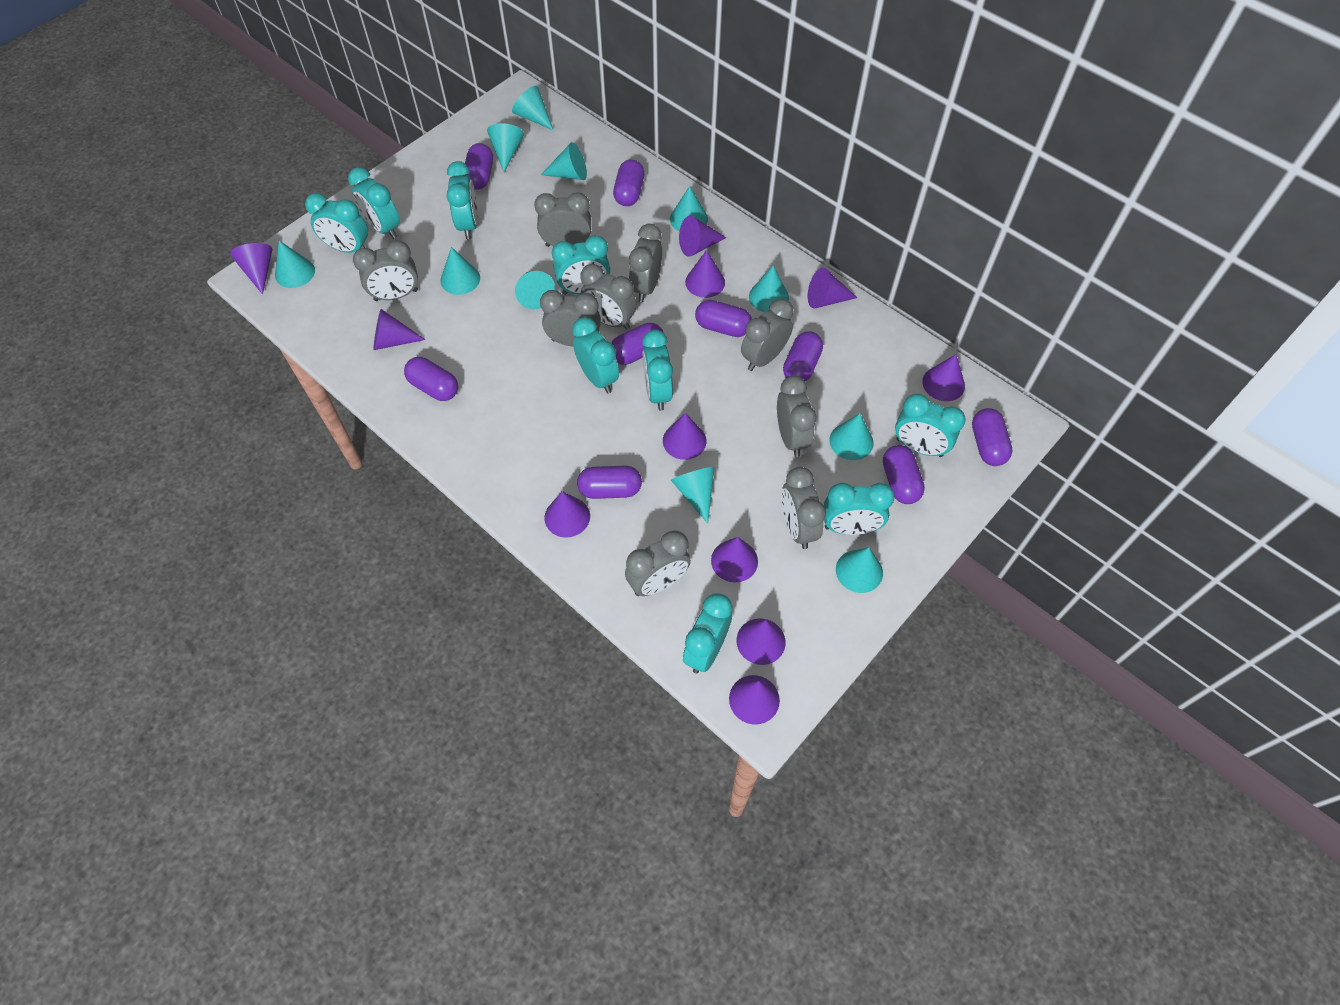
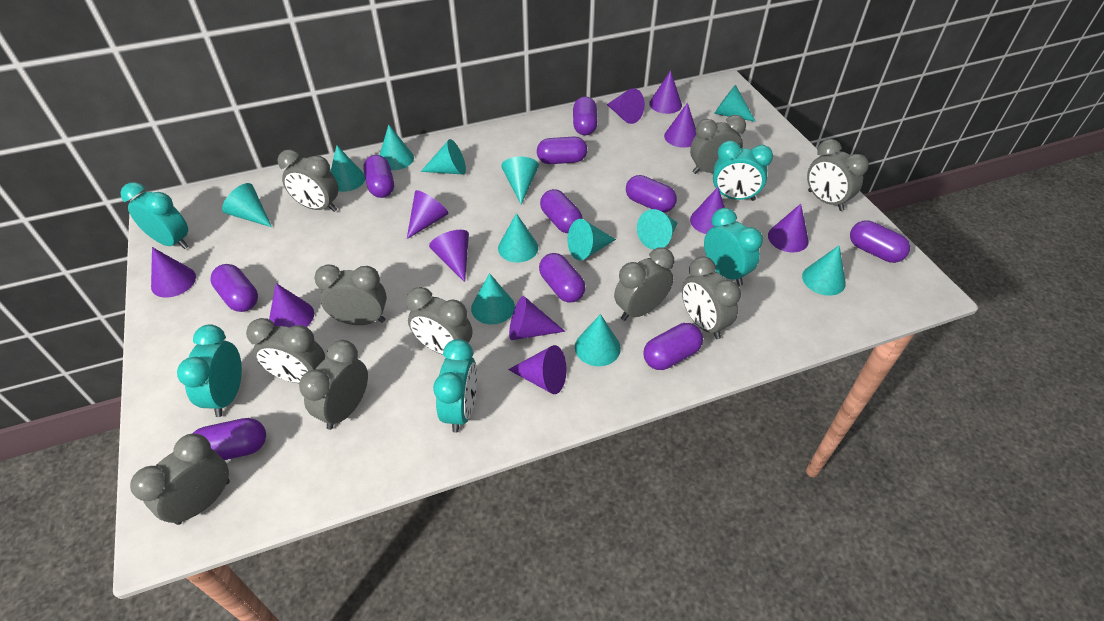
grey clock: [353,240,418,301] [534,192,591,247] [540,290,601,347] [580,264,637,330] [625,530,691,596] [629,224,662,302] [741,299,793,371] [777,375,816,457] [781,467,826,549] = 9 -> [130,434,230,525] [246,318,325,383] [278,150,338,212] [299,340,368,430] [314,264,387,325] [406,287,472,355] [614,247,674,321] [682,256,741,339] [690,115,746,174] [807,139,869,211] = 10
purple capsule: [404,357,458,401] [465,143,493,190] [577,466,642,499] [611,323,664,365] [613,159,644,206] [695,300,752,337] [783,331,823,382] [883,445,925,504] [972,408,1013,466] = 9 -> [192,418,266,460] [210,264,258,312] [363,155,394,198] [537,137,587,164] [539,253,586,303] [540,189,583,233] [573,96,598,135] [626,175,677,213] [643,323,703,370] [850,220,910,263] = 10
turquoise clock: [305,193,368,253] [348,167,400,239] [447,161,478,239] [552,235,610,295] [572,317,619,394] [642,330,673,411] [683,593,733,674] [823,483,895,535] [895,393,966,457] = 9 -> [120,182,189,249] [177,324,242,417] [433,339,477,433] [704,208,763,286] [713,141,773,201] = 5
turquoise cone: [275,241,315,288] [440,247,480,295] [487,123,524,172] [512,86,553,130] [515,271,556,309] [541,142,587,180] [670,186,708,231] [671,467,715,523] [749,266,789,312] [829,414,873,460] [836,547,883,593] = 11 -> [222,183,272,227] [330,145,365,192] [380,125,414,170] [421,139,466,174] [471,273,515,325] [498,213,538,262] [501,156,539,204] [568,219,616,261] [575,314,621,366] [637,209,678,250] [714,85,756,122] [802,246,846,296] = 12

